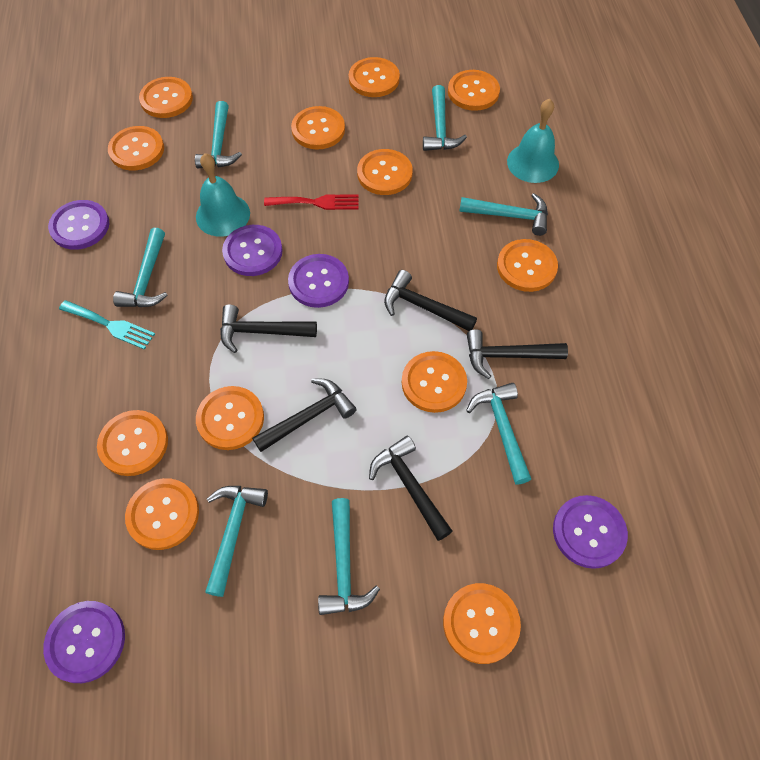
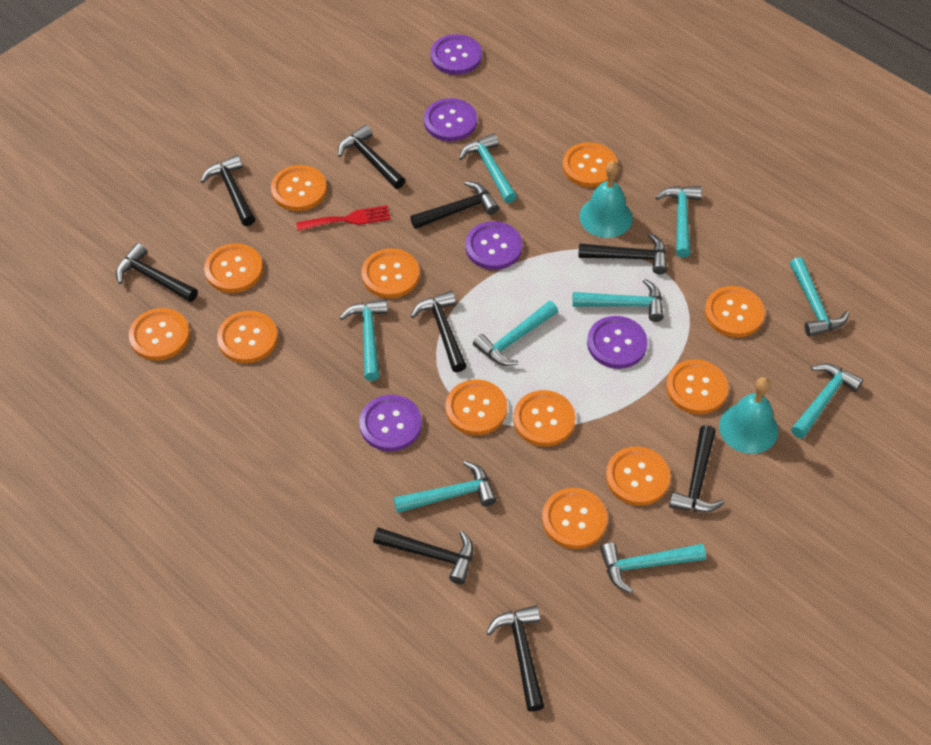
black hammer: [220,304,317,353] [252,378,356,452] [369,436,452,541] [384,270,477,331] [467,329,568,379] = 5 -> [116,243,198,302] [201,155,255,226] [338,125,405,189] [373,527,474,584] [410,181,499,229] [411,291,467,372] [486,605,545,712] [578,233,667,275] [669,425,724,512] = 9
turquoise fork: [59,300,155,350] = 1 -> none = 0
turquoise hammer: [113,228,168,307] [195,101,242,168] [205,486,268,597] [318,498,380,615] [423,85,467,151] [459,193,548,236] [466,383,531,484] = 7 -> [340,299,388,381] [394,461,496,513] [459,133,517,203] [473,301,558,366] [572,279,664,322] [600,543,706,593] [656,186,702,258] [790,257,849,337] [791,363,864,439] = 9

